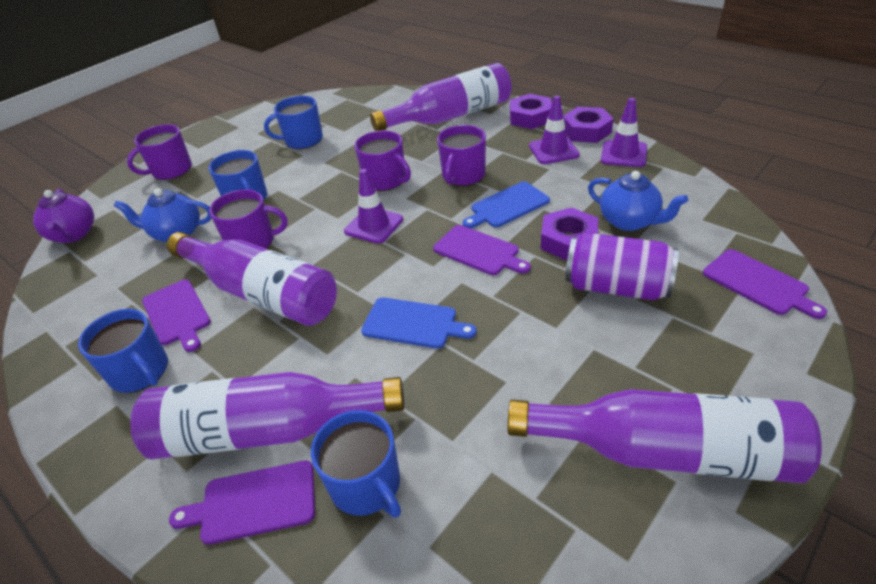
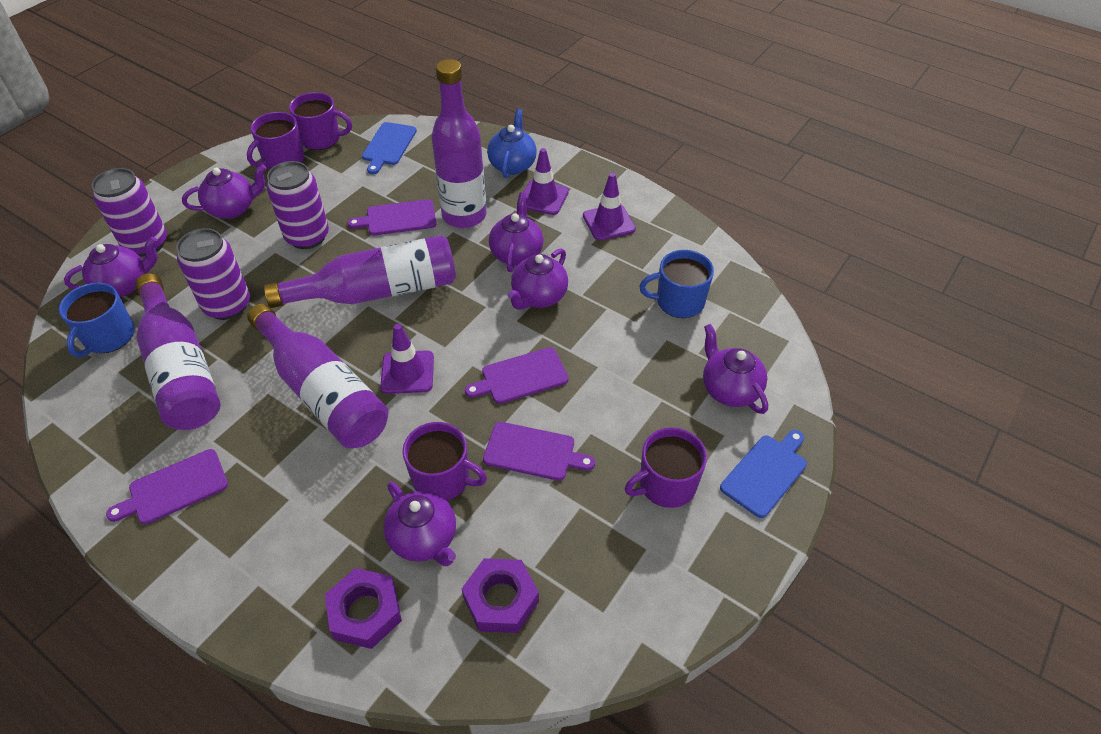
blue mug: [78,309,168,393] [208,150,267,200] [264,96,323,149] [311,410,401,518] = 4 -> [59,283,135,357] [639,250,714,318] = 2
blue teapot: [114,188,211,242] [588,171,688,231] = 2 -> [487,109,537,178] = 1
purple can: [565,232,679,300] = 1 -> [92,168,167,257] [176,228,250,320] [267,161,329,249] = 3
purple nut: [510,94,552,129] [541,207,598,261] [563,107,613,143] = 3 -> [325,568,402,649] [461,558,539,633] = 2
purple teapot: [33,189,94,243] = 1 -> [64,237,157,297] [182,164,267,219] [383,482,456,566] [489,192,543,272] [507,248,568,310] [703,324,768,414] = 6

